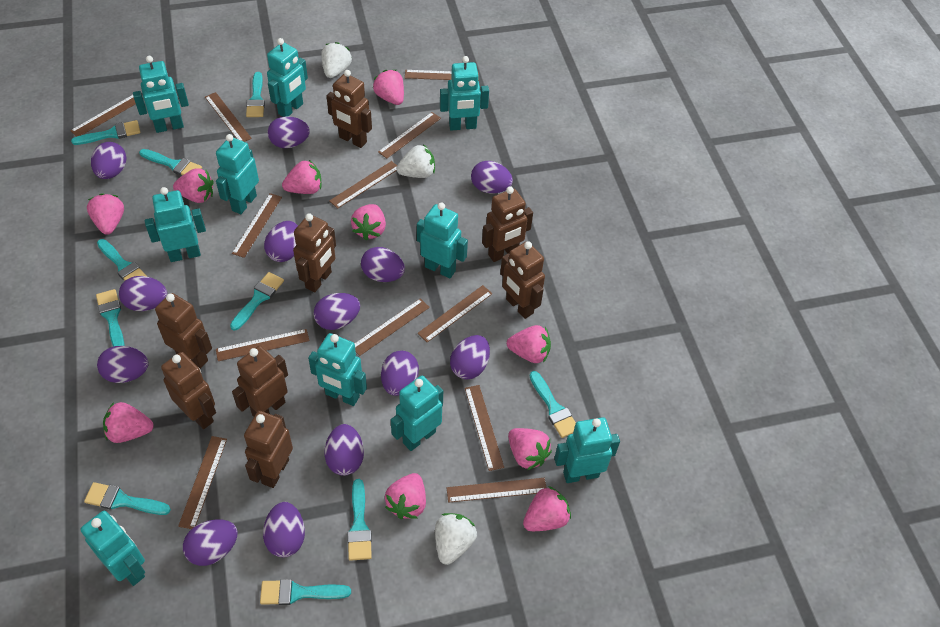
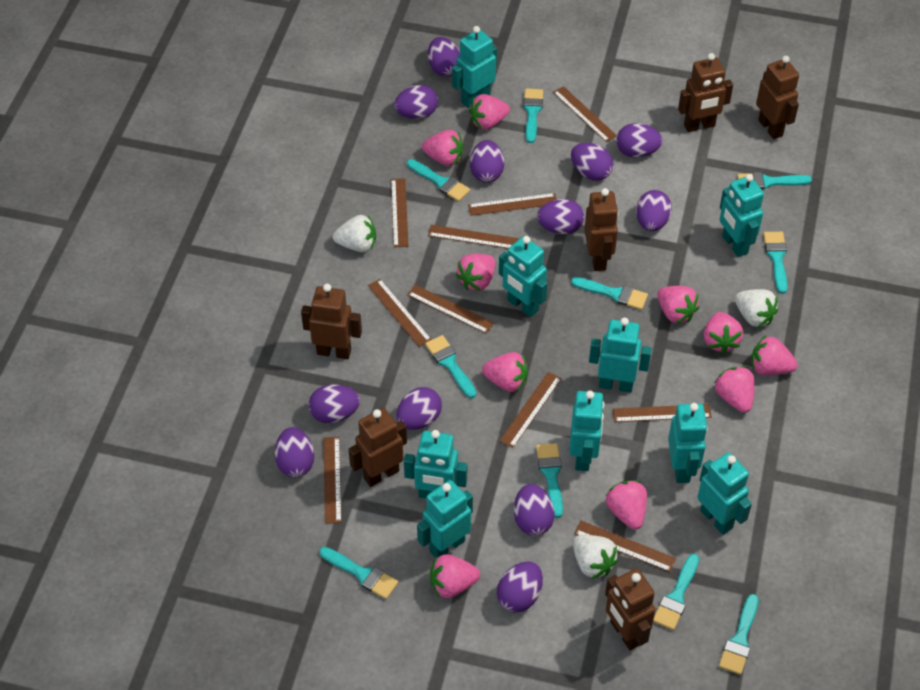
brown robot: [155,293,212,369] [161,352,216,429] [232,346,288,417] [244,411,293,488] [293,214,336,292] [327,70,372,148] [482,186,533,262] [500,241,545,319] = 8 -> [301,284,362,359] [348,408,407,487] [584,188,619,271] [605,568,656,650] [678,53,733,132] [756,56,799,139] = 6
brown ruler: [70,95,144,137] [178,436,227,529] [205,92,252,142] [216,329,310,361] [232,193,282,258] [329,161,397,209] [354,298,430,356] [378,112,441,159] [405,70,479,81] [418,285,492,342] [447,478,546,503] [465,385,504,471] = 12 -> [323,437,342,524] [368,279,432,347] [391,178,409,247] [407,285,494,334] [428,225,519,249] [468,193,557,216] [500,372,562,448] [553,86,617,142] [574,520,676,572] [613,404,712,422] = 10
purple egg: [91,142,127,179] [97,346,149,383] [119,276,167,311] [183,519,238,566] [263,502,305,557] [264,221,298,262] [268,116,310,148] [314,293,360,330] [325,424,364,476] [361,247,405,282] [381,351,419,396] [450,335,490,380] [471,161,513,194] = 13 -> [275,427,314,477] [309,385,360,423] [394,85,438,119] [396,387,442,430] [428,37,461,76] [470,140,504,183] [497,561,543,613] [514,484,554,536] [537,199,584,234] [571,143,614,181] [616,123,662,158] [636,190,672,231] = 12
turquoise robot: [80,511,145,586] [133,56,189,133] [145,187,206,262] [216,134,259,214] [267,38,308,117] [308,333,367,406] [391,376,443,451] [417,203,468,278] [440,56,489,130] [554,417,620,483] = 10 -> [404,430,467,499] [417,480,473,558] [452,26,497,108] [499,236,548,317] [569,391,605,471] [589,317,652,393] [668,403,708,483] [697,452,752,535] [719,174,764,257] = 9

